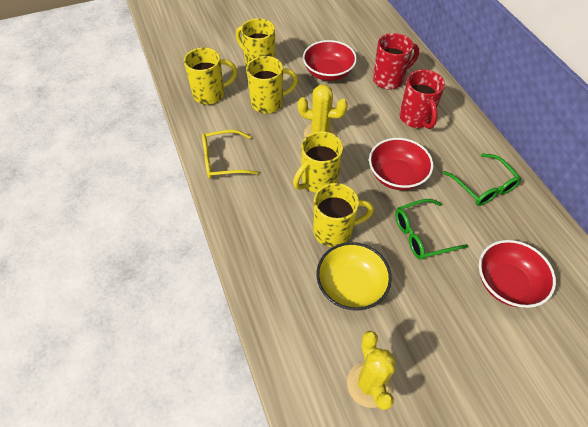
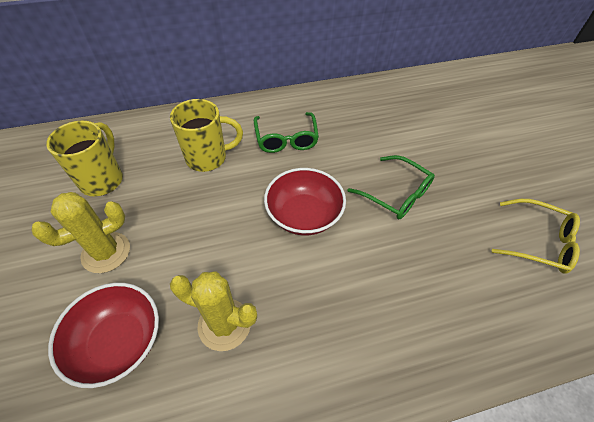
red bowl: [303,40,357,81] [369,138,433,190] [479,240,556,308] = 3 -> [48,283,159,388] [264,168,346,235] = 2
red mug: [373,33,419,90] [400,70,445,129] = 2 -> none = 0
yellow bowl: [316,242,392,311] = 1 -> none = 0
yellow mug: [184,47,237,105] [236,18,275,68] [246,56,298,114] [293,131,343,193] [313,183,374,247] = 5 -> [46,121,123,196] [170,99,243,172] = 2

